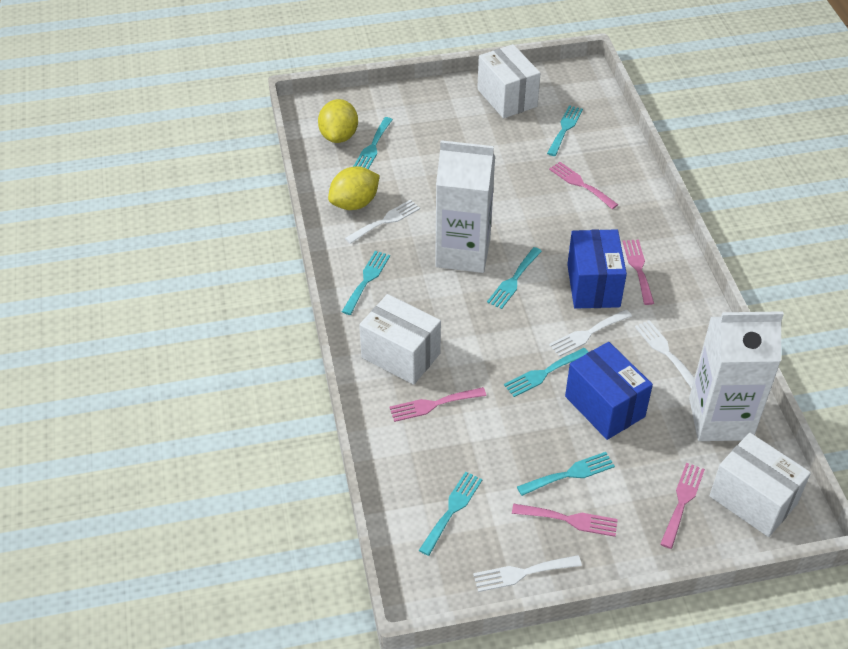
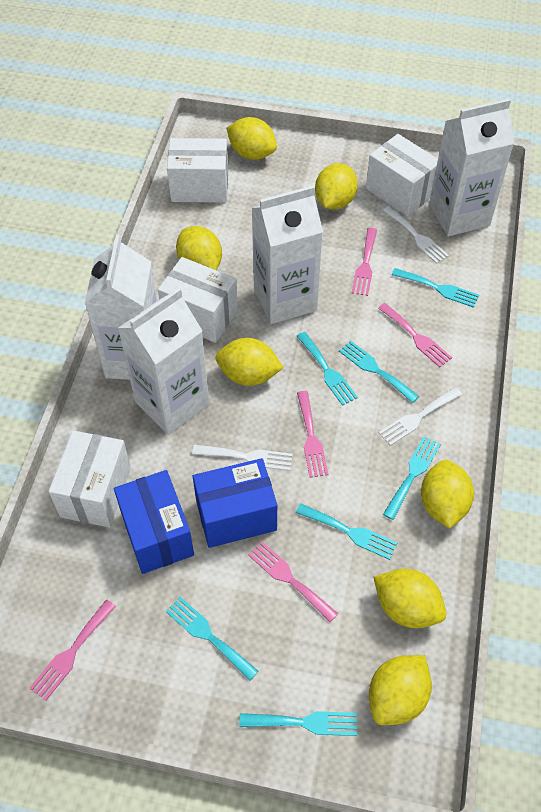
white box: [359,294,441,385] [477,44,540,118] [709,433,811,537] = 3 -> [49,430,131,528] [158,257,238,343] [167,138,229,203] [366,134,438,217] = 4
white carton: [435,140,495,273] [689,311,784,441] = 2 -> [85,234,157,380] [118,288,209,435] [252,185,323,324] [429,98,514,237] = 4
white fork: [345,199,420,244] [473,555,582,592] [549,310,632,357] [635,320,695,389] = 4 -> [192,445,293,471] [379,387,462,446] [383,206,449,264] = 3
yellow lemon: [318,99,358,143] [328,166,379,210] = 2 -> [176,226,222,270] [215,338,284,386] [227,117,277,160] [315,163,358,210] [369,655,432,725] [374,569,446,628] [421,460,474,529] = 7

